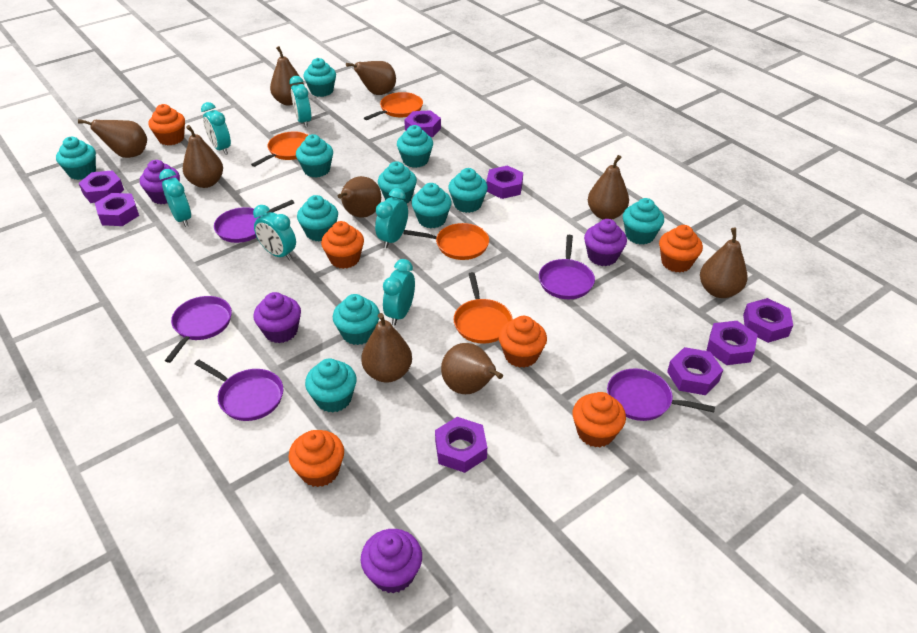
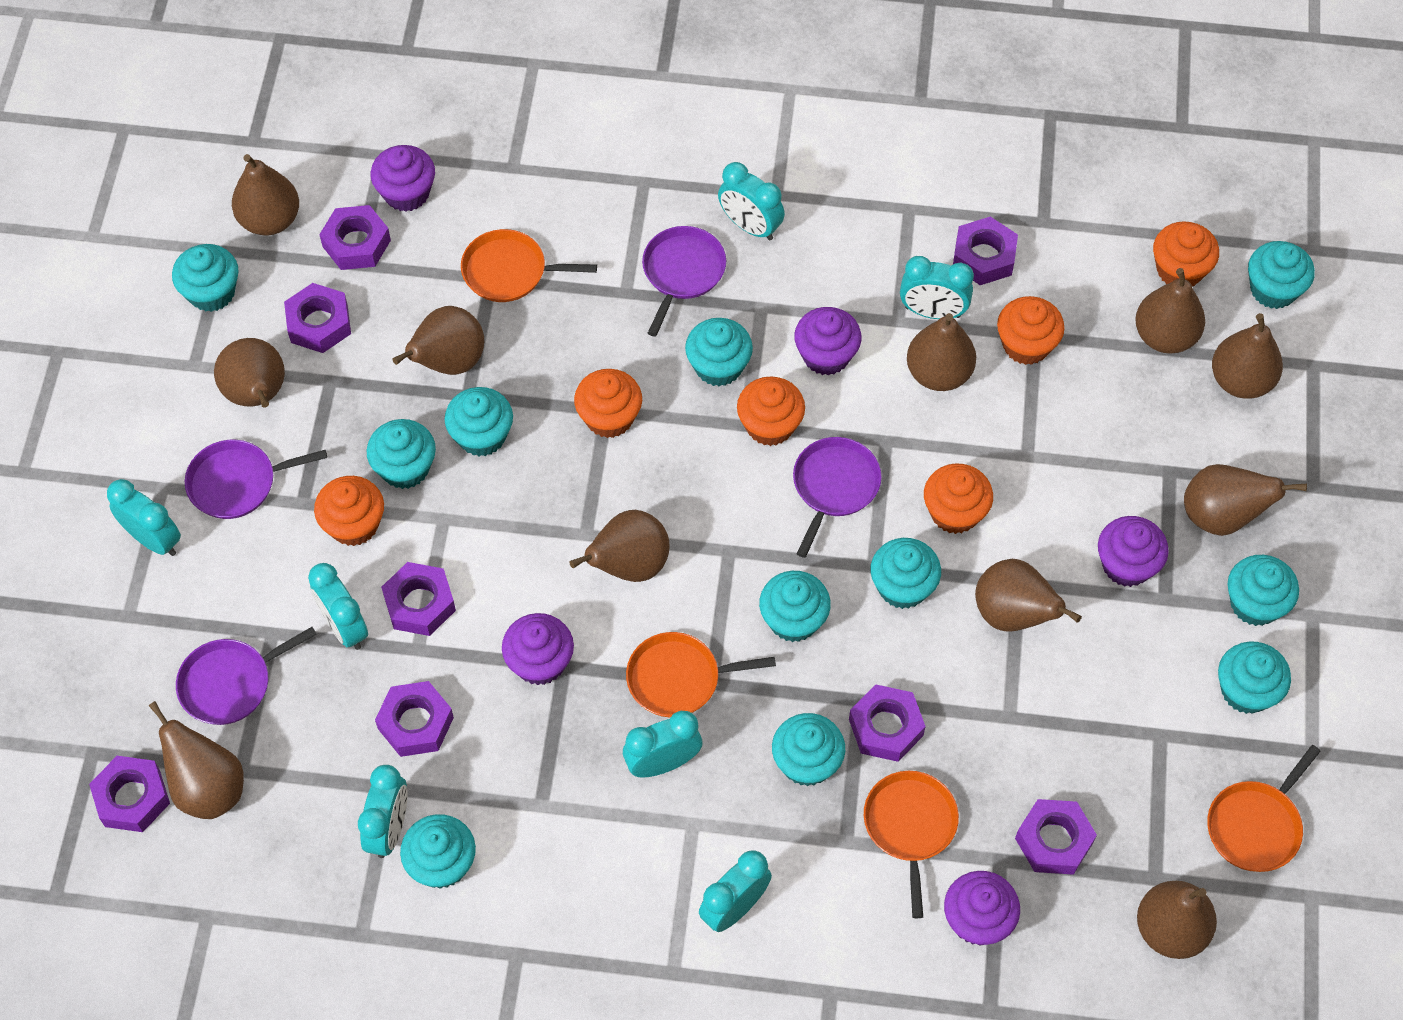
brown pear: [78,119,147,158] [183,125,223,188] [270,46,304,105] [338,176,381,218] [346,61,396,95] [361,313,412,382] [441,343,503,394] [588,155,629,220] [700,228,748,298] = 9 -> [149,701,244,819] [214,338,285,407] [232,154,299,236] [392,306,484,375] [569,510,670,582] [907,313,976,391] [975,559,1082,632] [1135,268,1205,354] [1137,881,1217,959] [1184,464,1307,536] [1212,313,1283,399] = 11
purple cupcake: [140,160,180,204] [253,292,301,343] [361,529,422,594] [584,219,627,266] = 4 -> [370,145,435,212] [502,613,574,685] [794,307,862,376] [944,871,1020,946] [1098,516,1169,587] = 5
purple pan: [165,296,232,363] [195,360,283,421] [214,200,294,243] [539,235,595,299] [607,368,715,421] = 5 -> [176,627,317,725] [185,440,327,519] [642,226,726,337] [793,437,882,558] = 4
turquoise clock: [159,169,191,227] [201,102,231,155] [253,205,296,261] [289,76,311,128] [375,188,408,248] [383,259,415,326] = 6 -> [107,479,181,556] [308,563,368,650] [358,765,407,858] [623,711,702,778] [699,850,772,932] [718,162,785,241] [900,256,974,319] = 7

